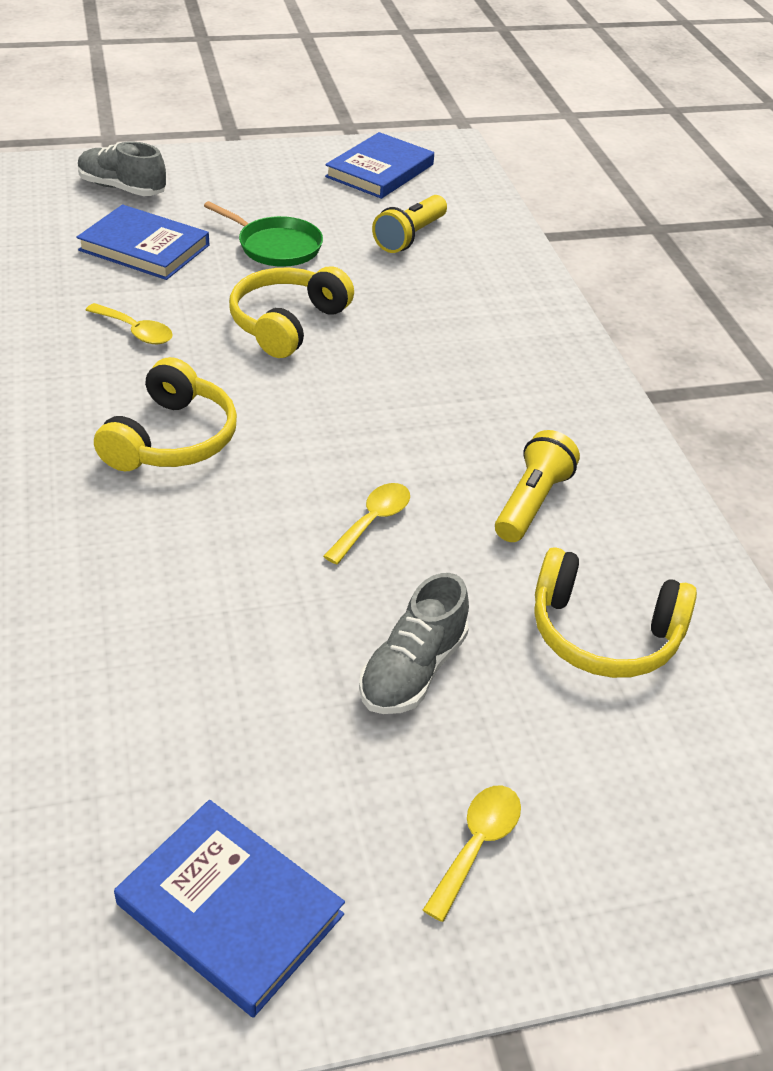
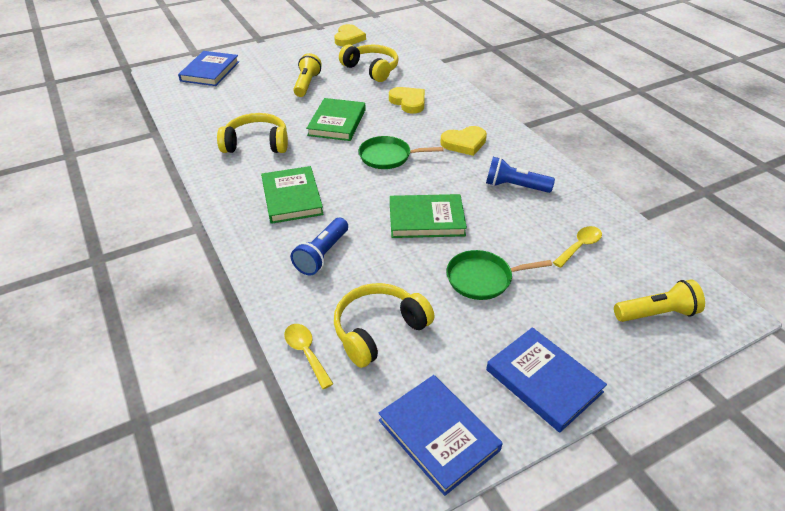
blue flashlight: none = 0 -> [291,218,348,275] [486,157,555,193] = 2
green book: none = 0 -> [261,166,324,224] [306,98,366,141] [390,194,467,238] = 3
green pan: [204,201,323,267] = 1 -> [359,136,444,169] [446,250,552,300] = 2
grey shoe: [78,141,166,196] [359,573,469,714] = 2 -> none = 0
yellow heart: none = 0 -> [334,24,366,46] [389,87,425,114] [440,126,487,156] = 3
yellow spoon: [86,303,173,344] [323,483,410,565] [423,785,521,922] = 3 -> [284,324,333,389] [553,226,602,268] = 2

